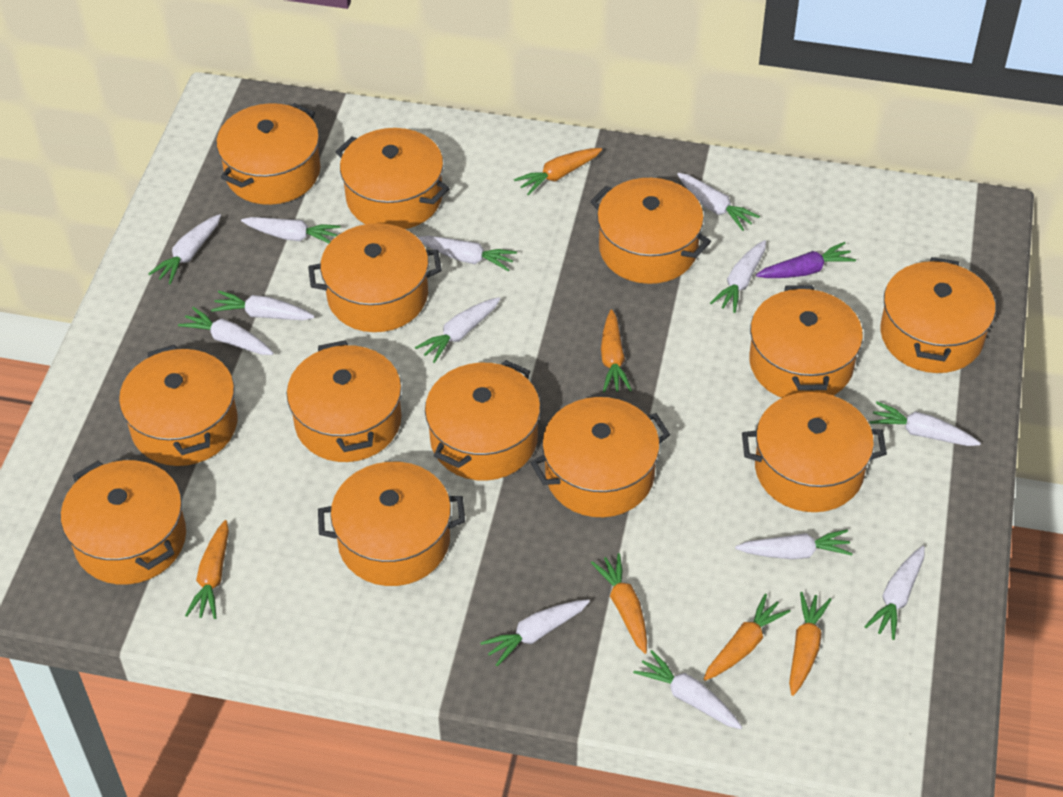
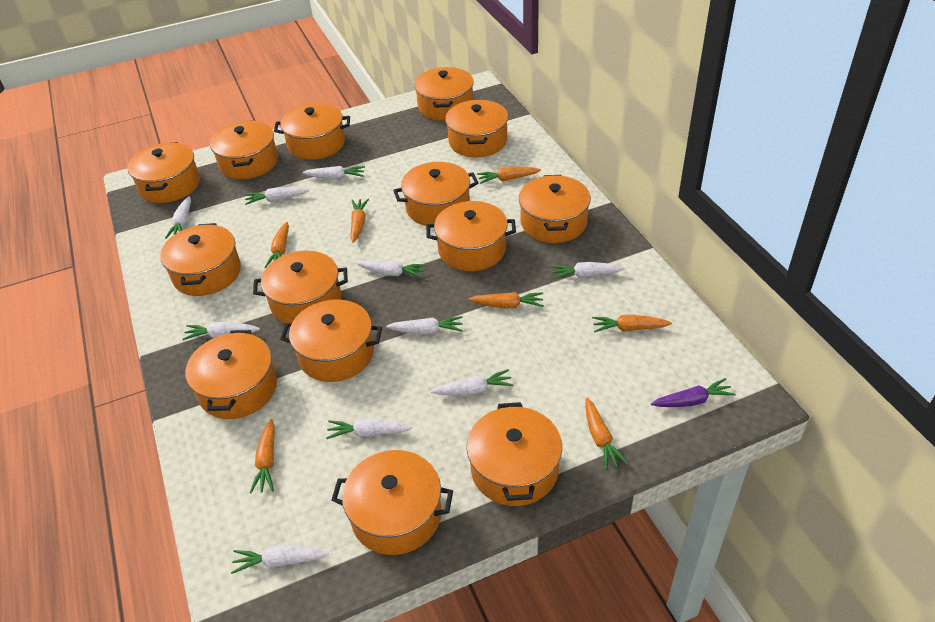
orange carrot: [185,520,229,619] [514,148,602,195] [591,553,647,654] [601,309,632,393] [703,594,790,681] [789,592,832,696] = 6 -> [250,419,275,494] [265,222,289,268] [350,199,369,243] [468,292,543,308] [477,167,541,184] [585,398,629,470] [592,315,672,332] = 7
orange pot: [61,460,186,585] [119,345,238,466] [216,103,320,205] [287,340,402,462] [308,223,442,332] [318,462,465,586] [335,128,450,229] [425,360,540,481] [530,397,670,517] [590,178,711,284] [742,392,887,512] [749,285,863,398] [880,257,995,373] = 13 -> [128,142,200,203] [160,223,241,296] [185,330,277,419] [210,120,278,179] [253,251,348,323] [274,103,350,160] [280,299,382,382] [332,450,453,555] [393,162,479,226] [414,67,474,121] [426,201,516,271] [445,100,509,157] [467,402,562,506] [519,175,591,243] = 14
white carrot: [148,214,221,284] [178,307,274,355] [211,291,315,320] [241,217,341,243] [415,297,501,363] [418,236,517,271] [480,599,590,666] [633,650,742,729] [677,173,760,231] [710,240,766,313] [735,530,853,559] [864,546,925,640] [870,401,981,446] = 13 -> [165,196,191,239] [183,322,260,340] [231,545,329,574] [245,187,309,205] [303,166,365,179] [326,418,412,439] [356,261,426,278] [386,316,463,335] [430,369,514,396] [551,262,625,280] = 10

